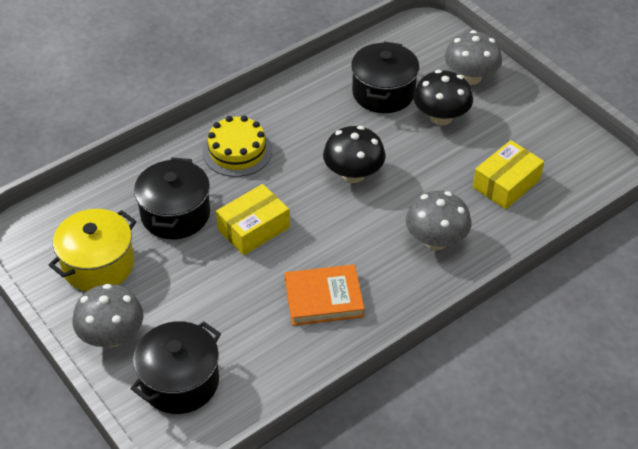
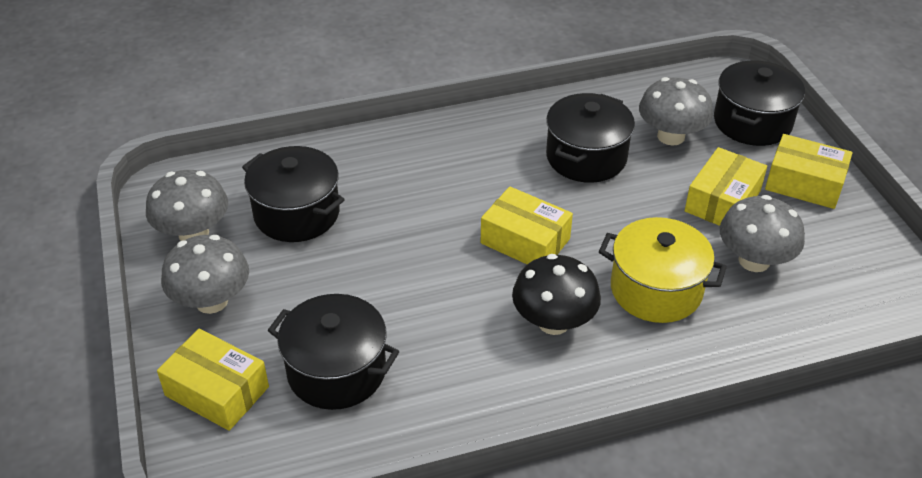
black mushroom: [323,126,386,183] [414,70,473,125] = 2 -> [512,254,601,335] = 1
black pot: [131,321,221,414] [134,157,210,239] [351,41,419,113] = 3 -> [242,146,345,242] [268,294,399,410] [546,93,635,183] [714,60,805,146] = 4
grey mushroom: [73,284,143,347] [406,190,471,250] [444,30,502,85] = 3 -> [146,170,228,241] [161,235,249,314] [639,77,713,146] [720,195,805,272] = 4
orange book: [285,264,364,326] = 1 -> none = 0
yellow box: [216,184,290,255] [473,140,544,209] = 2 -> [157,329,269,431] [481,187,573,264] [685,147,767,226] [765,134,853,209] = 4
yellow cake: [203,115,272,177] = 1 -> none = 0

